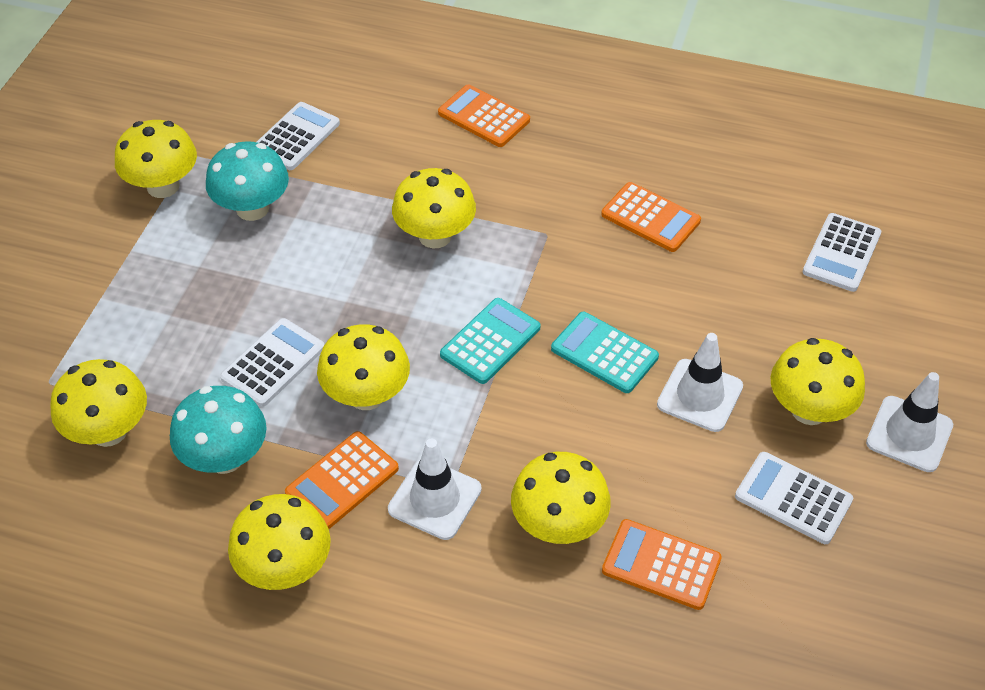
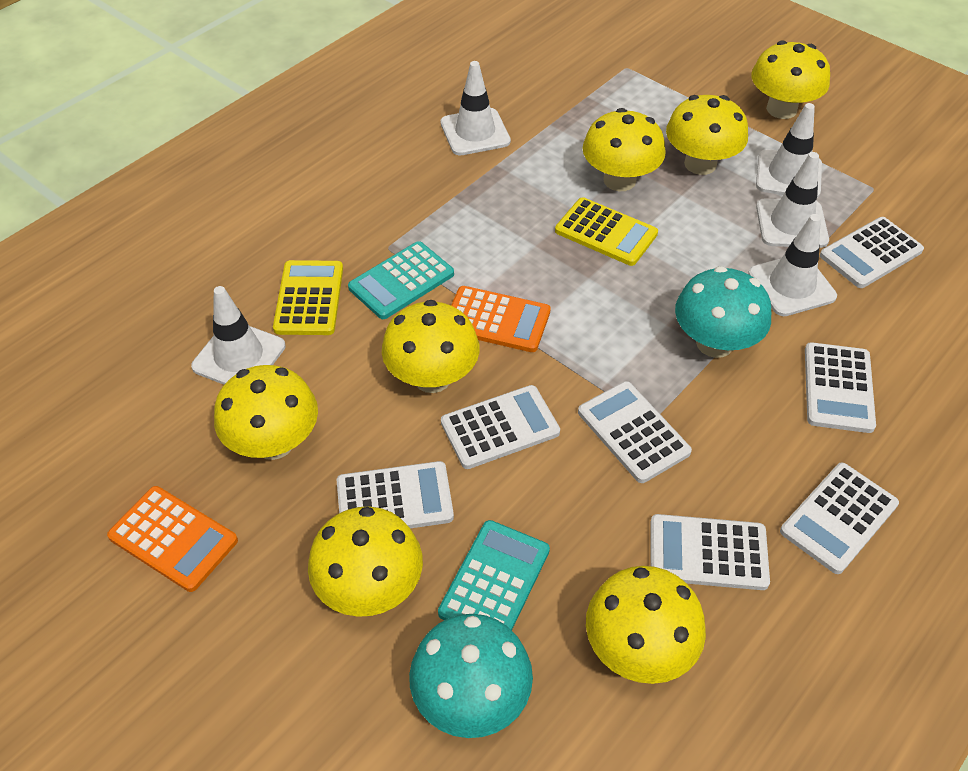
orange calculator: [285,431,399,529] [438,84,530,147] [601,182,701,252] [602,519,722,610] = 4 -> [107,486,238,592] [451,286,551,352] = 2
white calculator: [220,318,324,407] [257,102,340,170] [735,452,853,544] [803,213,881,292] = 4 -> [337,461,454,528] [441,385,560,469] [578,381,692,483] [650,514,770,590] [780,463,899,574] [805,342,876,433] [820,217,924,288] = 7
white traffic cone: [388,439,482,540] [657,333,743,432] [866,372,953,472] = 3 -> [191,286,285,385] [440,61,511,156] [748,214,837,316] [756,103,822,198] [756,152,829,248] = 5
yellow calculator: none = 0 -> [273,260,343,335] [555,197,658,266] = 2

